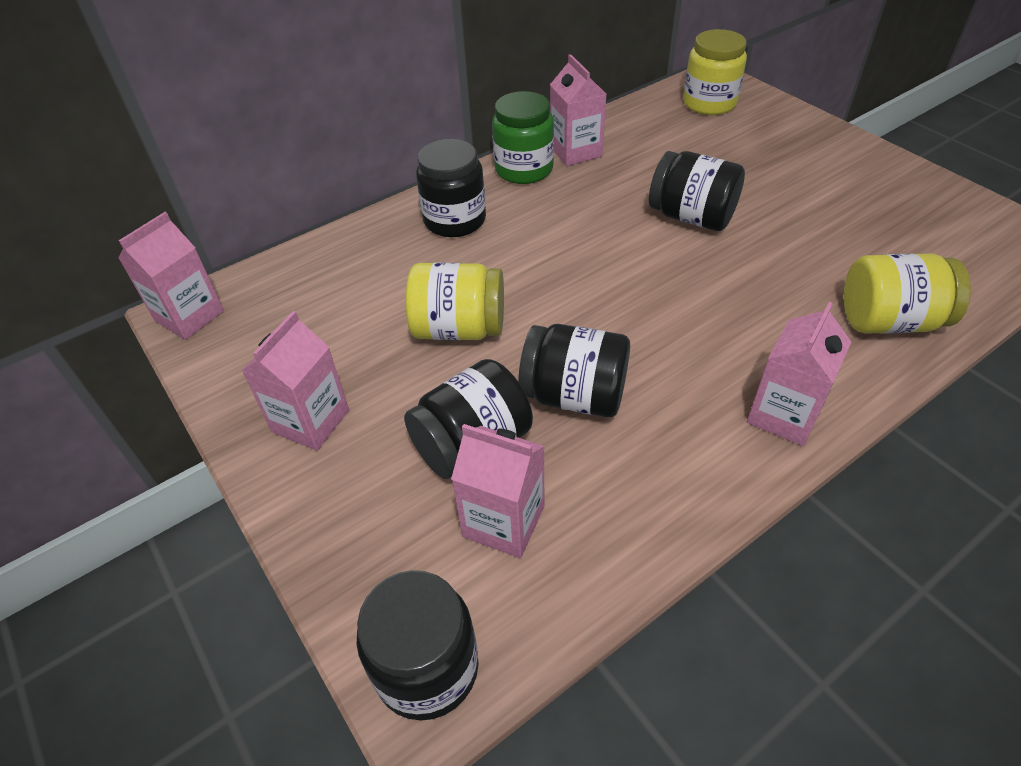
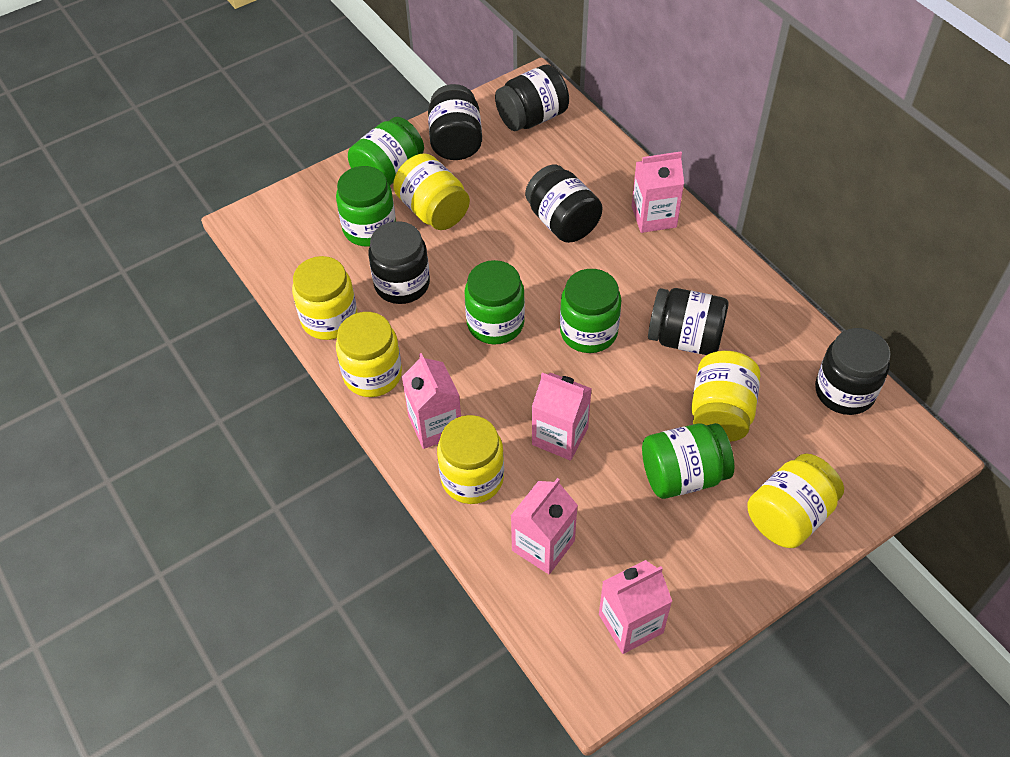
black jar: [357,570,479,720] [404,359,533,479] [416,139,486,237] [518,324,630,417] [649,151,745,231] = 5 -> [368,221,430,304] [428,84,482,160] [495,64,569,131] [525,165,603,243] [648,288,729,355] [815,328,891,415] = 6
green jar: [492,91,554,184] = 1 -> [336,166,396,246] [348,117,424,186] [464,260,525,345] [560,269,621,353] [642,423,734,499] = 5
yellow jar: [406,262,504,340] [683,29,747,115] [844,254,971,334] = 3 -> [292,256,357,340] [336,312,402,397] [393,153,470,230] [437,415,504,504] [691,351,760,442] [747,454,844,548] = 6

